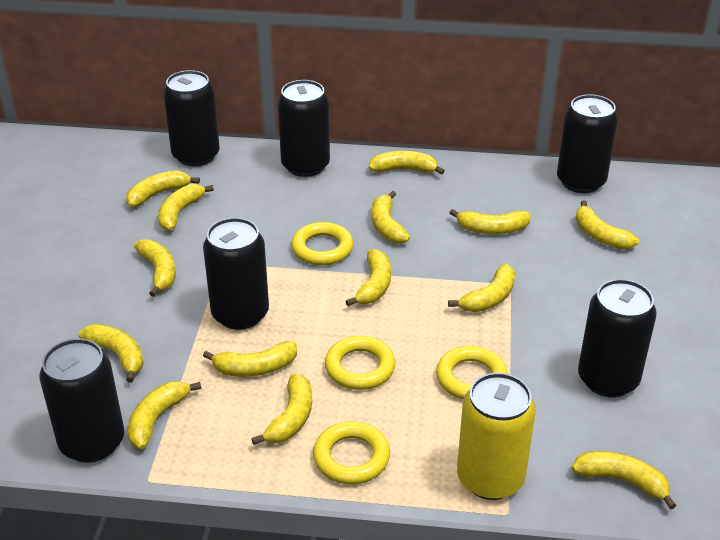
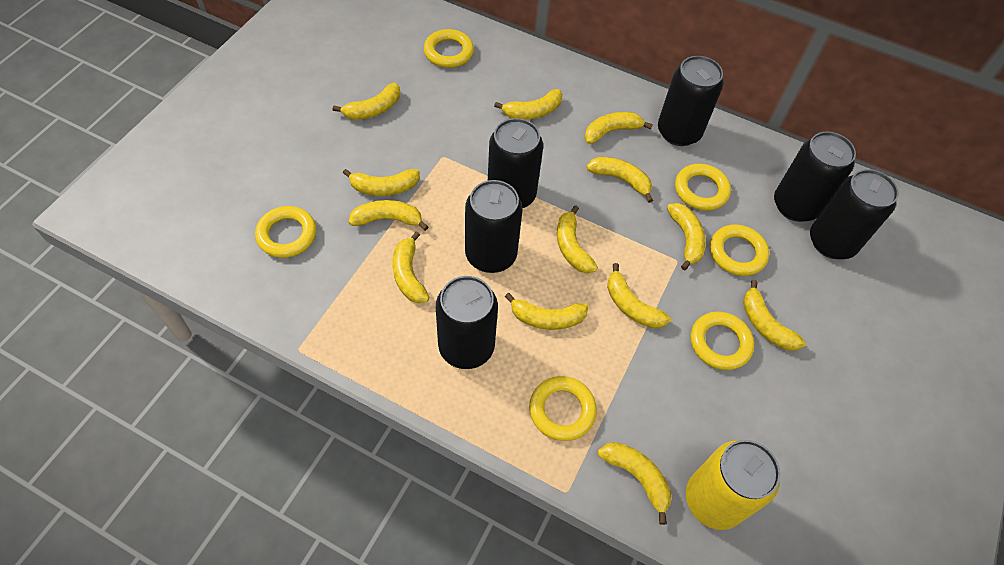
yellow banana: [79,324,144,382] [126,171,200,207] [127,381,201,449] [134,239,176,297] [158,184,214,231] [203,341,297,377] [251,374,312,445] [345,249,391,306] [369,151,445,175] [372,191,410,244] [448,264,515,312] [450,209,531,234] [572,451,677,510] [576,200,639,249] = 14 -> [333,83,400,120] [343,169,420,196] [349,200,428,231] [392,231,430,303] [494,89,563,120] [505,293,588,330] [557,205,598,273] [585,112,653,144] [586,157,653,203] [598,442,671,525] [607,263,671,329] [667,203,706,271] [743,280,806,351] = 13
yellow ring: [291,222,353,265] [313,421,390,484] [325,336,395,390] [436,346,508,399] = 4 -> [255,206,316,258] [424,29,474,68] [529,376,597,441] [675,164,731,211] [691,311,754,370] [710,225,769,276] = 6

